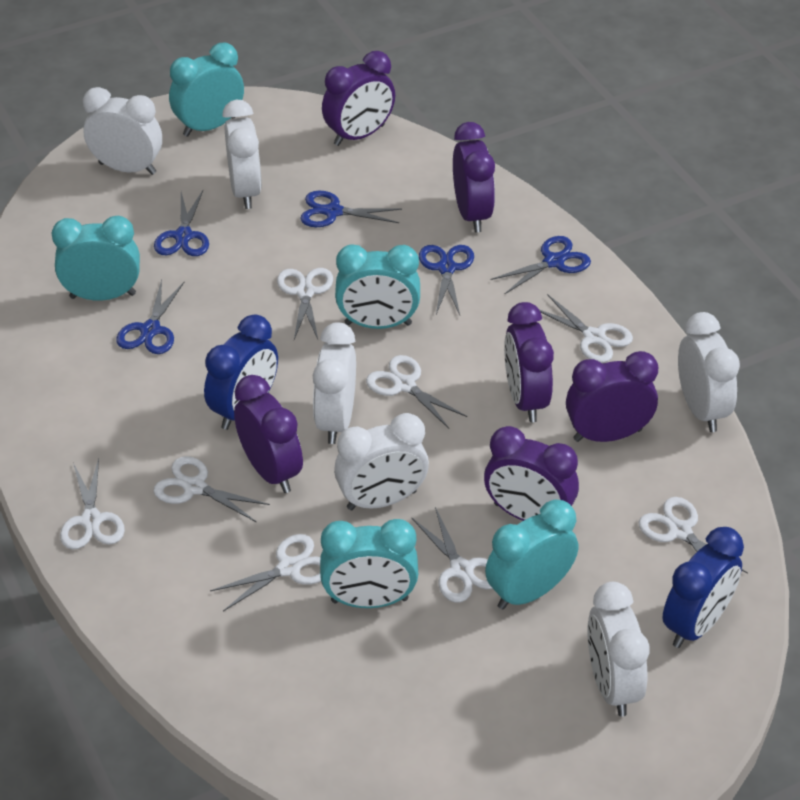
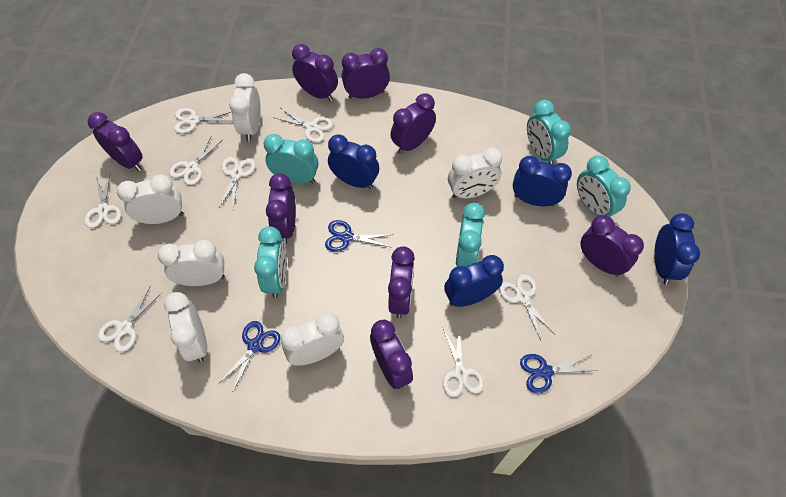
blue clock: [204,315,278,430] [662,527,744,648] = 2 -> [328,134,379,189] [444,255,504,307] [513,156,572,206] [654,213,700,285] = 4
blue scissors: [116,280,184,354] [154,190,209,256] [300,191,402,227] [419,245,474,315] [491,236,591,294] = 5 -> [218,321,280,393] [325,220,393,252] [520,354,598,393] = 3
purple clock: [234,375,303,493] [322,51,395,146] [453,122,495,232] [484,426,579,521] [504,302,554,422] [566,351,658,442] = 6 -> [88,112,143,171] [266,173,296,244] [292,44,338,101] [342,48,390,99] [370,320,413,389] [388,246,415,318] [390,93,436,154] [581,215,644,276] = 8

